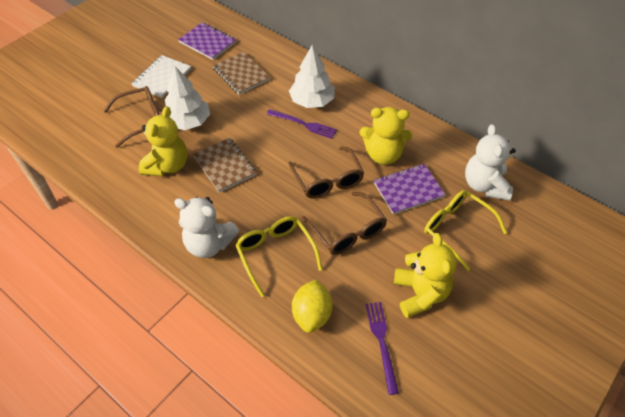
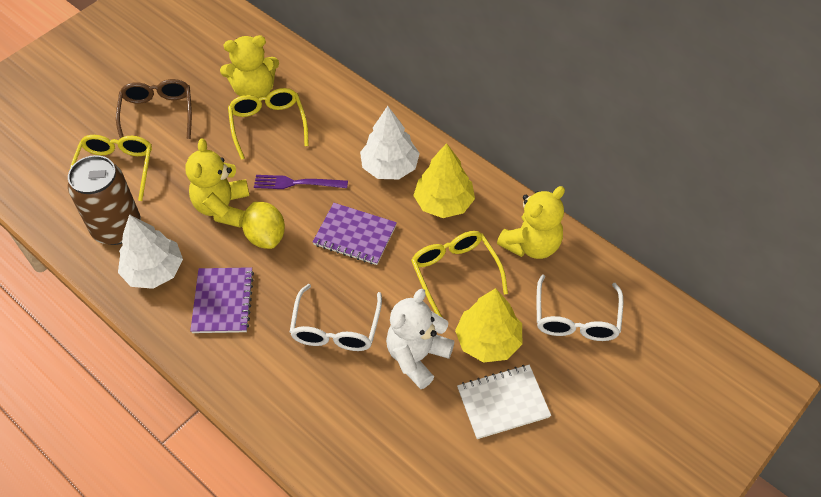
brown can: none = 0 -> [68,155,141,245] = 1
brown glasses: [104,86,159,148] [288,147,364,199] [302,192,387,255] = 3 -> [116,79,192,139] = 1
brown notebook: [193,138,256,192] [213,52,270,94] = 2 -> none = 0
purple fork: [266,109,337,139] [365,302,399,395] = 2 -> [254,175,348,189] = 1
white glasses: none = 0 -> [290,284,382,351] [537,274,623,341] = 2
white teddy bear: [174,197,239,258] [465,124,516,201] = 2 -> [386,289,454,389] = 1
yellow glasses: [235,216,323,297] [424,190,507,271] = 2 -> [70,135,152,201] [228,88,309,160] [411,231,508,318] = 3
yellow tree: none = 0 -> [413,143,475,218] [455,288,522,363] = 2

